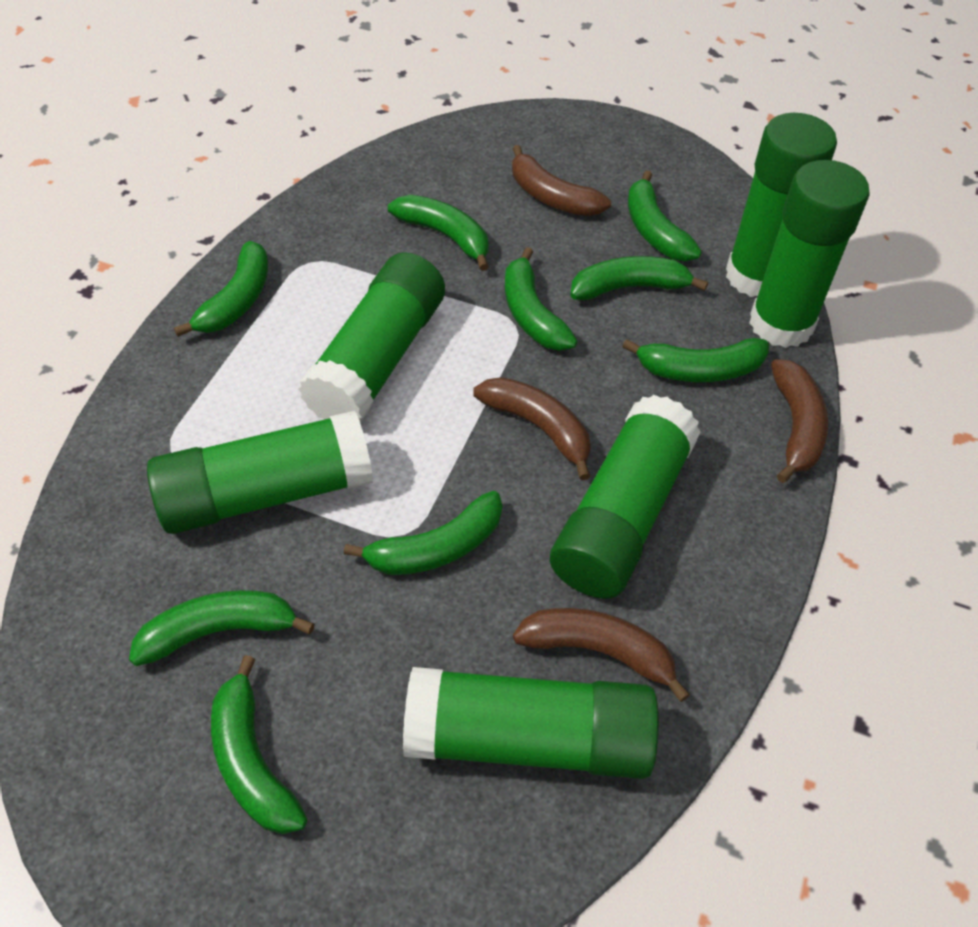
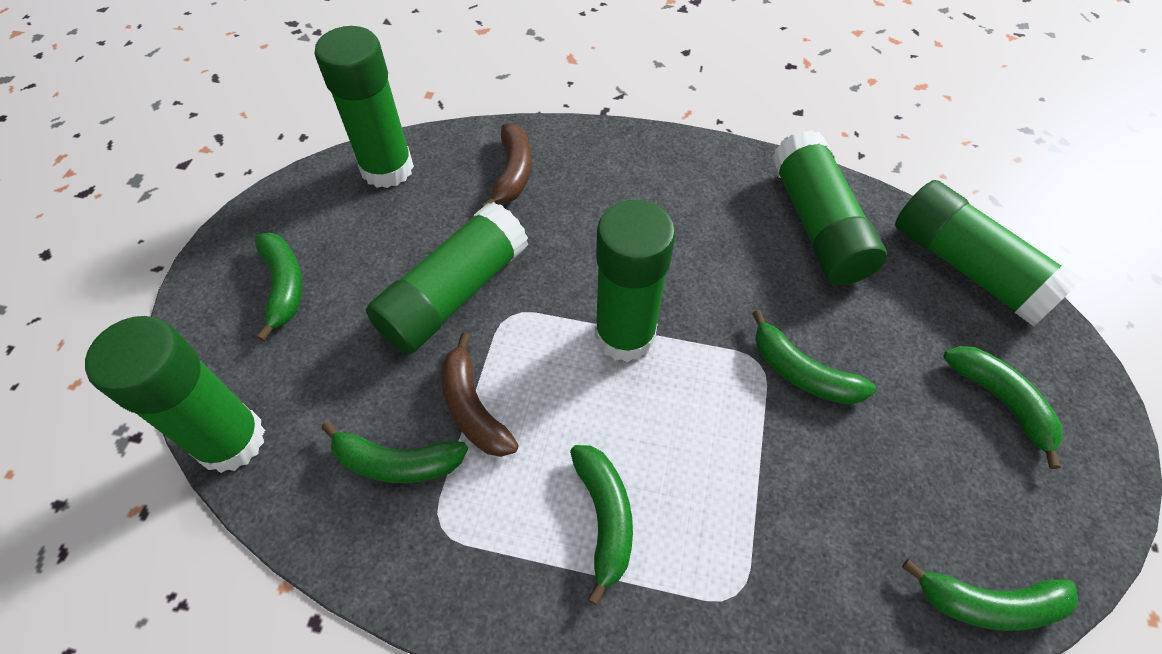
brown banana: [473,377,591,480] [512,145,611,216] [513,608,690,702] [771,359,828,483] = 4 -> [441,333,518,457] [481,123,532,208] = 2
green banana: [129,590,315,666] [174,241,268,337] [211,655,307,834] [344,491,502,575] [388,195,489,271] [505,247,577,351] [570,256,708,300] [622,338,769,382] [628,170,702,261] = 9 -> [254,233,303,342] [322,421,468,483] [570,445,633,606] [752,310,876,405] [902,559,1078,631] [944,346,1063,469] = 6

